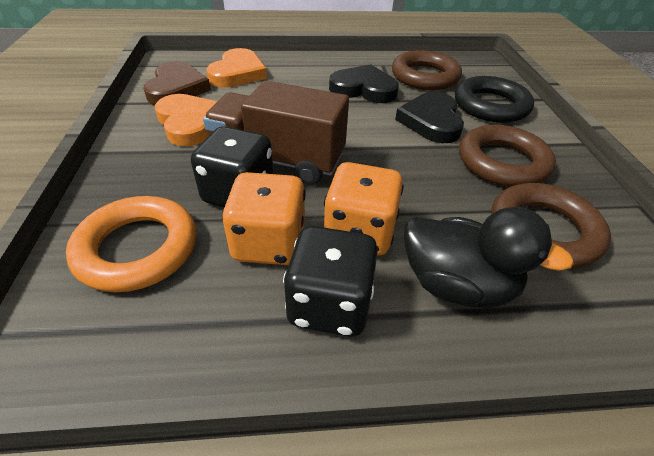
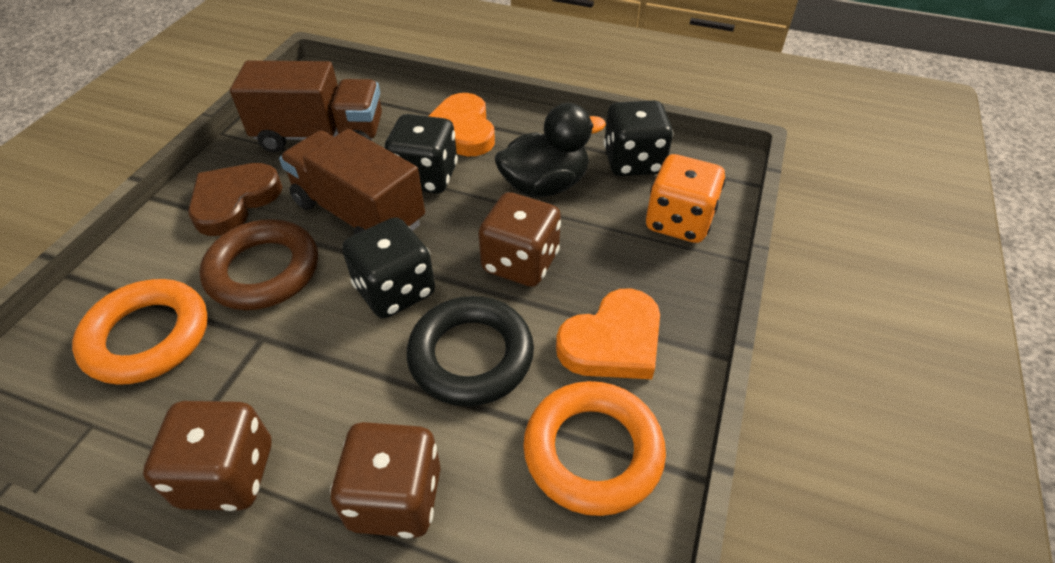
black dice: [191,126,274,207] [283,226,378,337] = 2 -> [342,217,435,318] [384,114,458,193] [604,100,673,176] = 3
black heart: [329,64,399,103] [395,92,464,143] = 2 -> none = 0
brown dice: none = 0 -> [143,401,271,511] [330,422,440,538] [478,192,561,287] = 3
brown ring: [392,50,462,90] [459,125,556,187] [491,183,611,268] = 3 -> [199,219,318,310] = 1
brown truck: [203,81,349,185] = 1 -> [230,60,382,152] [279,129,425,235] = 2
orange dice: [222,172,306,265] [324,162,404,255] = 2 -> [646,154,726,243] = 1
orange ring: [66,196,196,293] = 1 -> [72,279,208,385] [523,381,666,516] = 2

